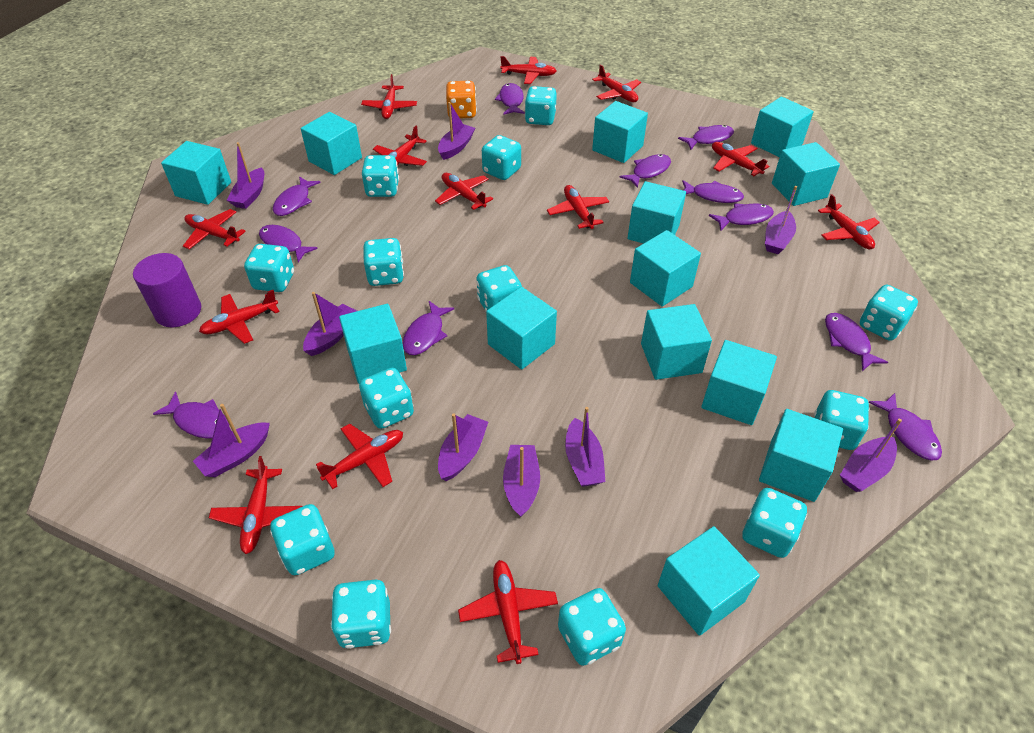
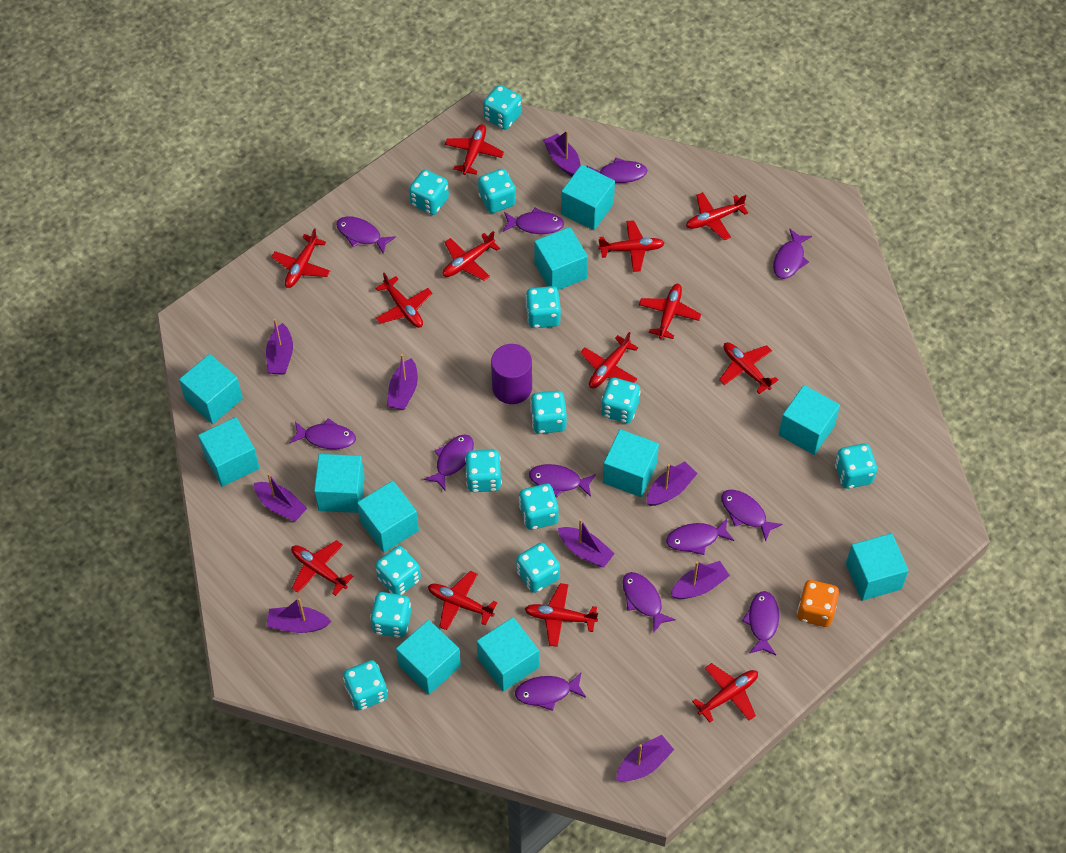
purple fish: [153,391,229,439] [259,225,318,262] [273,176,321,216] [402,301,454,355] [495,83,525,115] [619,154,671,188] [678,125,734,150] [682,180,744,203] [709,203,774,230] [825,313,888,371] [868,393,942,460] = 11 -> [290,418,356,449] [336,217,396,254] [424,434,474,491] [503,207,564,234] [515,673,586,711] [529,464,596,498] [587,157,647,183] [622,572,676,633] [666,518,734,555] [721,490,783,541] [742,591,779,655] [773,228,812,279] = 12
turquoise cube: [161,141,231,205] [301,112,362,175] [339,304,407,384] [486,287,557,370] [592,101,648,163] [628,181,686,244] [630,230,701,307] [641,304,712,380] [658,526,760,636] [701,340,777,425] [751,97,814,158] [759,409,843,502] [772,142,840,206] = 13 -> [179,354,243,424] [198,417,259,487] [314,454,365,513] [357,481,419,552] [396,620,461,695] [477,617,539,691] [534,227,588,290] [561,165,615,230] [603,429,659,497] [779,385,840,455] [846,533,909,601] = 11

